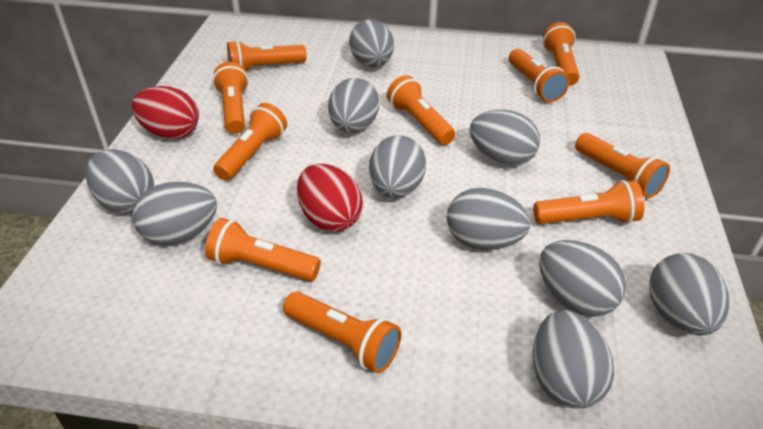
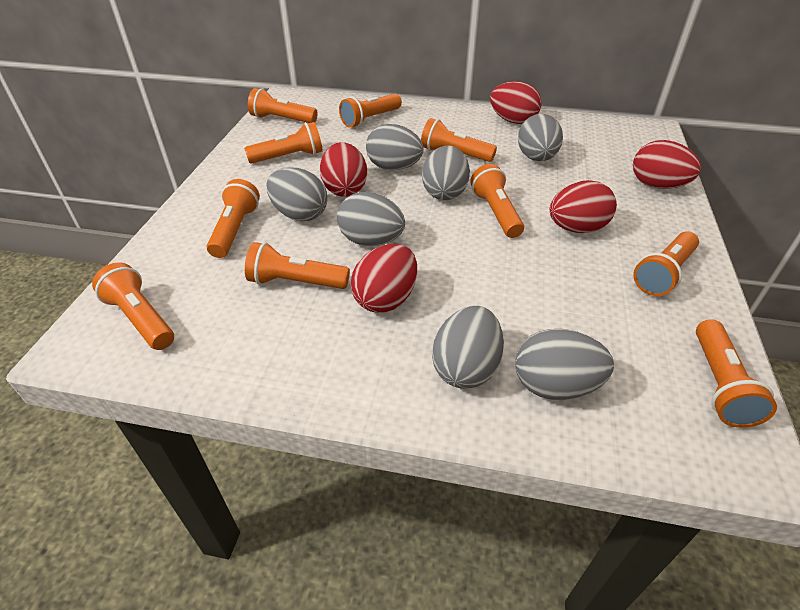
grey egg: [86,149,154,214] [132,182,217,245] [328,78,379,133] [349,19,394,67] [369,136,426,198] [447,188,530,250] [470,110,540,166] [533,310,614,409] [539,240,626,317] [649,253,729,336] = 10 -> [266,168,327,221] [337,192,405,246] [366,124,424,170] [422,145,470,200] [432,306,504,389] [515,329,614,400] [518,114,563,161] = 7
red egg: [132,86,199,139] [297,164,363,232] = 2 -> [320,142,367,197] [351,244,417,313] [490,81,542,124] [550,180,617,233] [633,140,701,189] = 5

